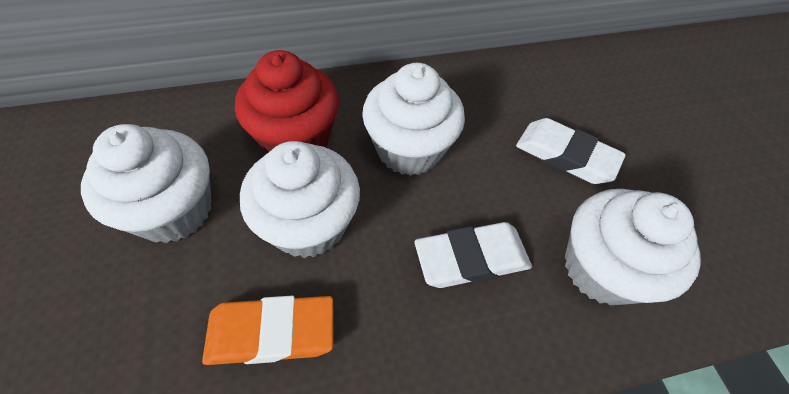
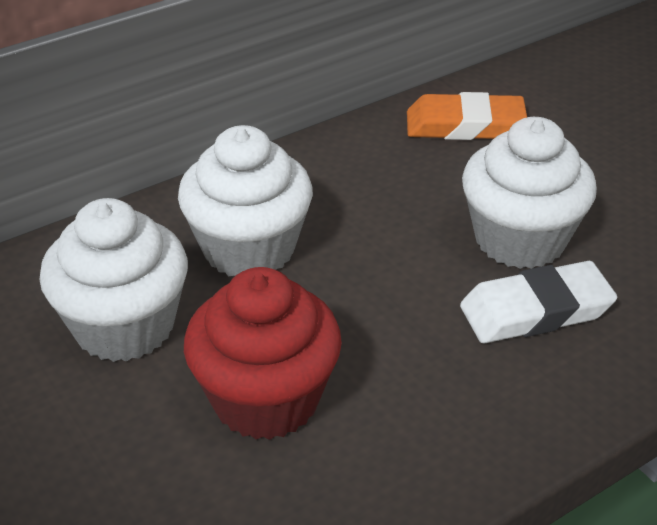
white cupcake: [81,124,212,243] [240,141,360,258] [362,63,465,176] [565,189,701,306] = 4 -> [39,198,188,362] [178,125,313,276] [462,117,597,269] = 3
white eraser: [415,222,532,288] [516,118,626,184] = 2 -> [460,261,617,343] = 1

